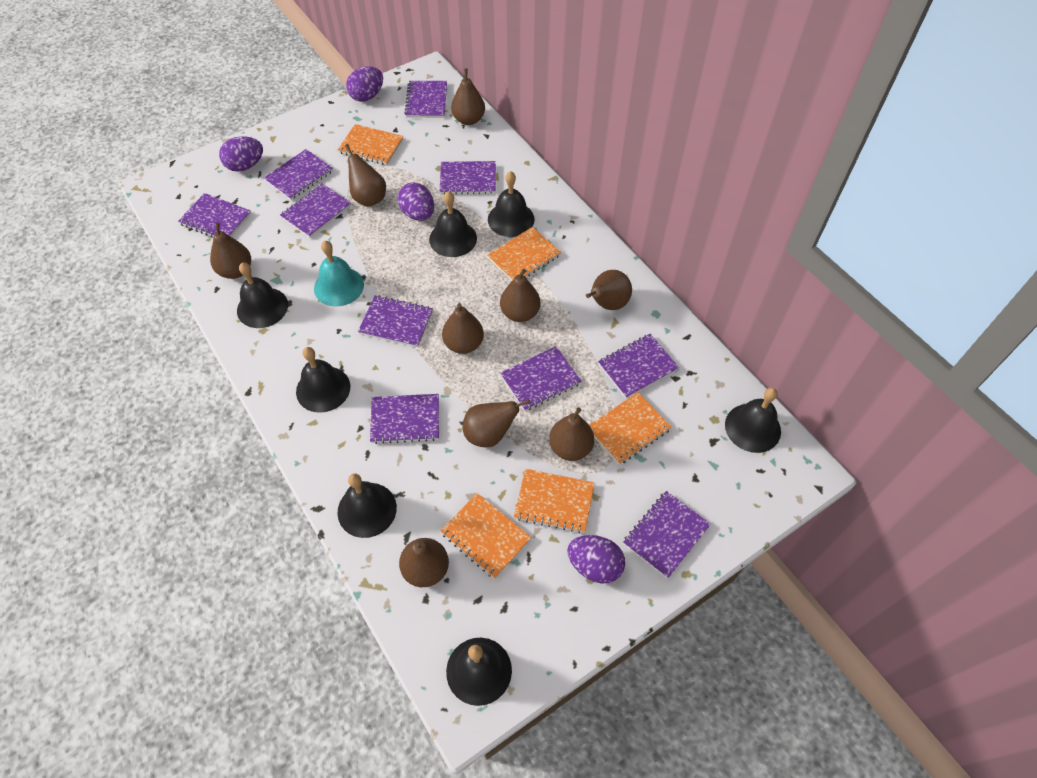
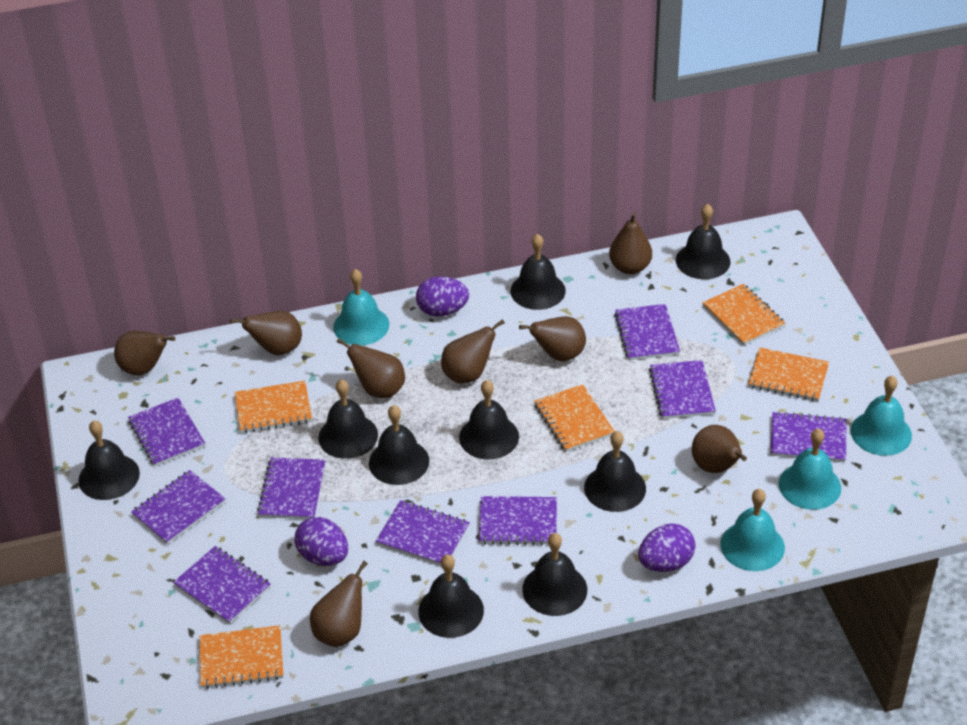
black bell: [237,262,288,328] [296,347,350,413] [337,474,397,538] [429,191,477,257] [446,638,512,706] [488,171,535,237] [725,388,781,453] = 7 -> [78,420,140,500] [318,379,378,459] [369,405,429,485] [418,554,484,638] [459,380,519,460] [510,234,566,310] [522,533,587,616] [584,431,646,512] [676,204,730,279] = 9
brown pear: [210,222,251,279] [345,144,386,207] [399,538,449,587] [442,303,484,354] [451,69,485,125] [463,399,530,447] [500,269,540,322] [549,407,594,461] [586,270,632,310] = 9 -> [114,331,175,375] [230,311,302,355] [310,561,368,647] [337,338,405,398] [441,319,505,383] [519,316,586,361] [609,213,652,274] [692,425,747,473] = 8
purple egg: [219,136,263,172] [346,66,383,102] [398,183,434,221] [567,535,625,584] = 4 -> [295,517,348,566] [416,276,469,316] [638,524,696,572] = 3
purple notebook: [178,193,251,237] [263,149,333,200] [280,184,351,238] [358,295,433,347] [370,394,439,444] [404,81,447,118] [440,161,496,194] [500,346,582,411] [598,334,679,398] [623,491,711,579] = 10 -> [128,398,205,466] [131,470,226,544] [173,546,271,624] [257,457,326,519] [376,500,470,565] [479,496,557,545] [614,304,680,360] [649,360,716,419] [770,411,847,462] = 9
turquoise bell: [314,241,364,307] = 1 -> [333,269,389,345] [720,489,785,571] [779,428,841,510] [851,375,912,456] = 4

